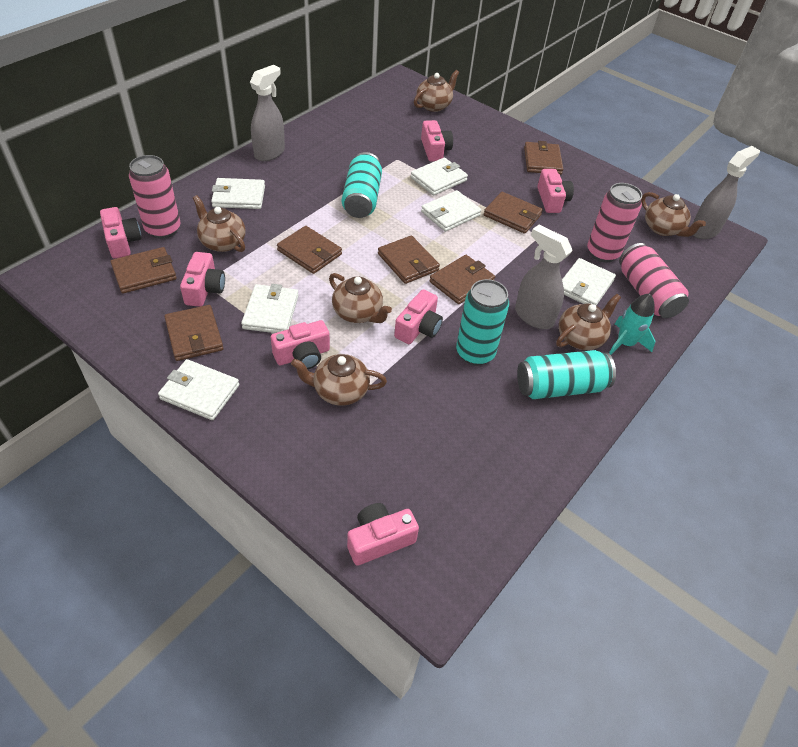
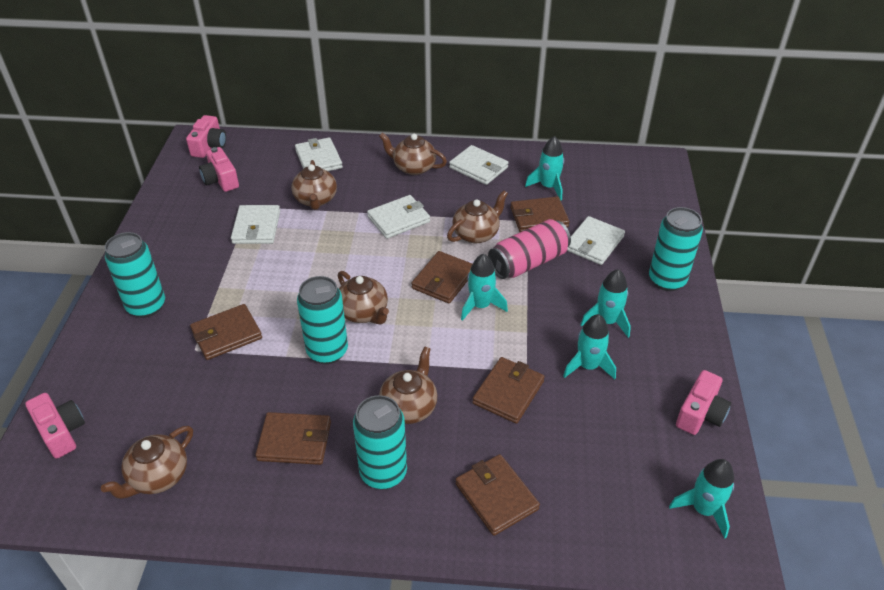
brown wallet: [111,247,177,294] [164,305,223,361] [277,226,342,274] [378,235,440,284] [429,255,495,304] [484,192,543,234] [524,141,563,175] = 7 -> [190,304,262,360] [255,412,331,465] [411,251,472,304] [456,454,540,536] [472,357,545,424] [511,196,570,232] = 6
grey spray bottle: [250,65,285,161] [515,225,573,329] [692,146,760,239] = 3 -> none = 0
pink camera: [100,207,142,259] [180,252,225,307] [271,320,330,369] [347,503,419,566] [394,289,443,344] [421,120,453,162] [537,169,574,213] = 7 -> [25,393,85,459] [186,115,226,158] [199,147,239,192] [676,370,731,435] = 4
pink can: [129,155,181,239] [587,183,642,262] [619,243,689,318] = 3 -> [488,219,571,279] = 1
turquoise can: [342,152,382,218] [456,279,509,366] [517,350,616,399] = 3 -> [105,232,165,318] [297,276,348,364] [353,395,407,489] [649,207,703,291] = 4
turquoise rocket: [609,293,655,355] = 1 -> [461,254,508,321] [525,136,564,200] [563,314,616,379] [580,269,631,338] [669,459,734,539] = 5
white wallet: [158,359,239,420] [211,178,265,209] [241,284,299,333] [411,157,468,195] [421,190,482,232] [562,258,616,306] = 6 -> [231,205,280,244] [295,137,343,171] [367,195,430,239] [449,145,509,185] [567,216,625,265] = 5

